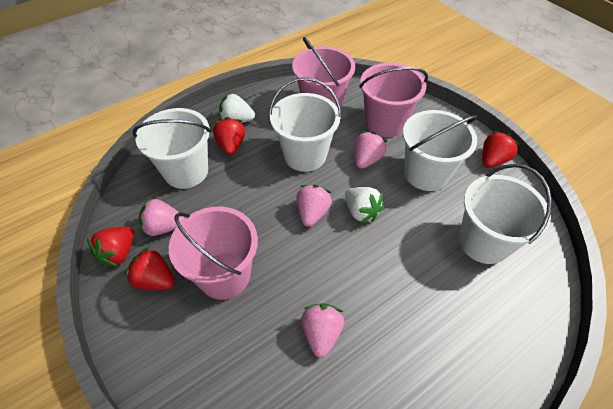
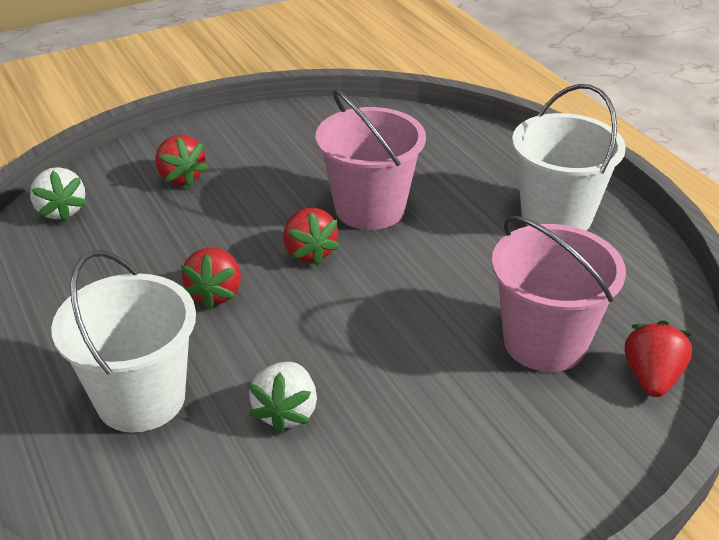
pink bucket: [169,207,258,300] [292,37,355,107] [359,63,428,137] = 3 -> [316,89,426,230] [492,216,626,372] = 2
pink strawberry: [139,198,185,236] [296,184,332,227] [301,303,344,358] [354,131,387,169] = 4 -> none = 0
white bucket: [133,108,211,189] [269,77,342,172] [403,110,477,191] [459,164,552,264] = 4 -> [51,250,196,433] [512,84,626,231] = 2

